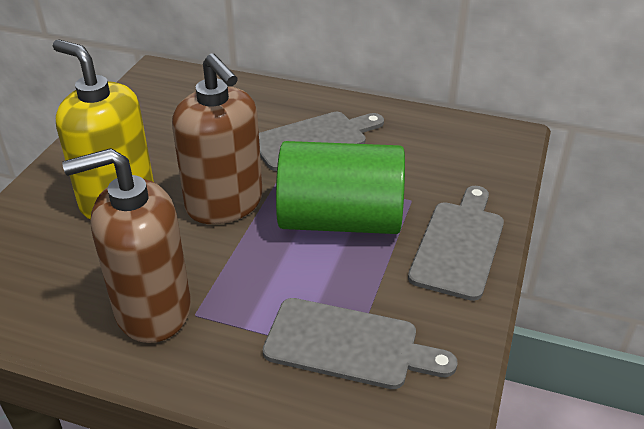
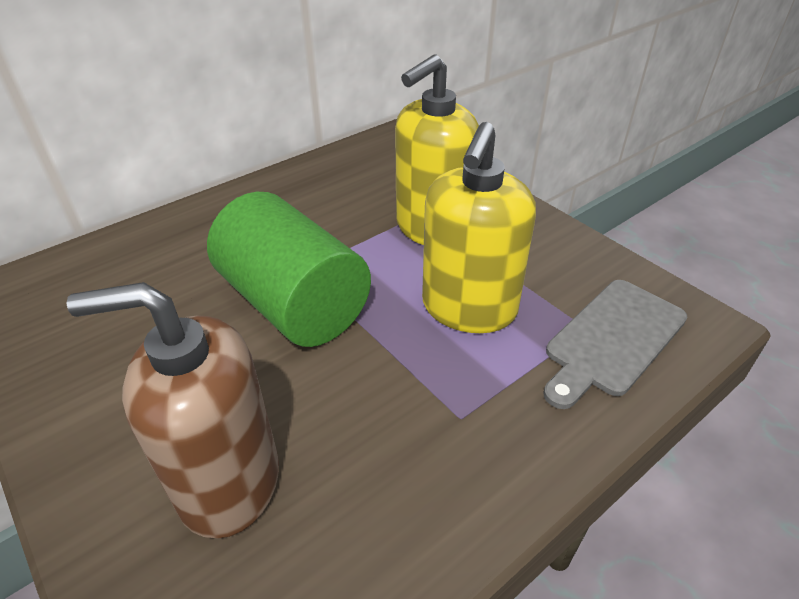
brown soap dispenser: [62,148,191,343] [172,53,263,224] = 2 -> [66,282,279,539] = 1
grey cutting board: [259,112,384,171] [263,298,457,389] [408,186,504,301] = 3 -> [544,280,687,409] = 1
yellow soap dispenser: [53,40,154,219] = 1 -> [395,54,479,245] [422,122,536,333] = 2

